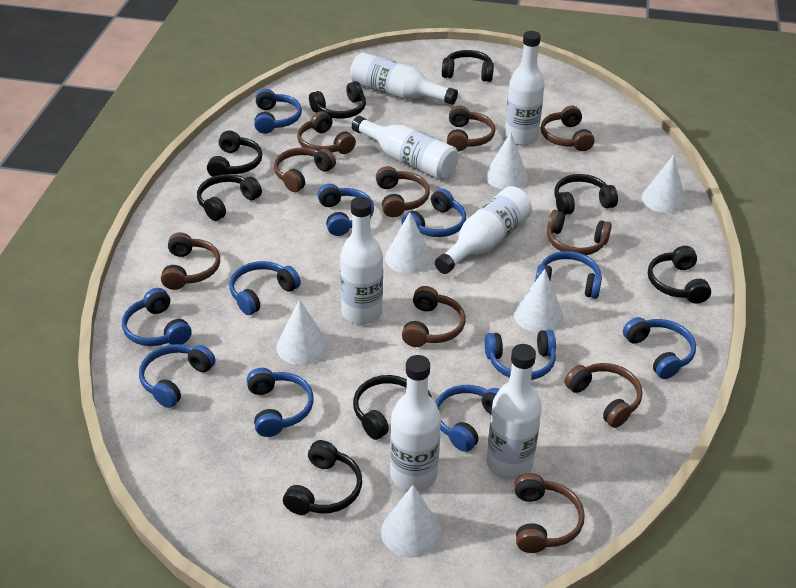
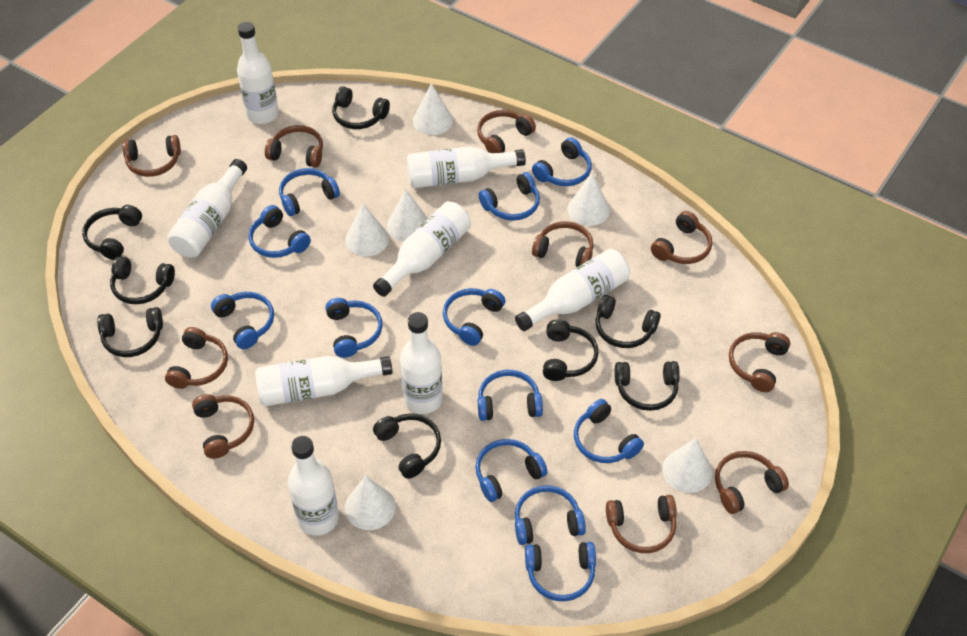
blue headphones: [122,288,192,346] [139,344,216,408] [229,261,301,315] [247,368,314,437] [254,89,302,134] [318,184,374,236] [401,189,466,237] [435,385,500,452] [485,330,556,380] [535,251,602,299] [623,317,696,379] = 11 -> [211,292,274,349] [249,205,311,258] [279,168,340,216] [325,298,383,358] [443,288,505,346] [475,439,548,502] [478,370,543,421] [479,172,540,221] [515,485,586,545] [525,542,596,601] [532,137,592,186] [574,399,644,463] = 12
white bottle: [340,197,383,324] [350,52,458,105] [352,116,459,180] [390,355,441,492] [435,186,532,274] [487,344,542,480] [505,31,545,145] = 7 -> [167,159,247,257] [237,22,279,124] [255,356,393,406] [288,436,339,536] [373,201,471,297] [400,312,443,414] [406,146,526,188] [515,249,630,331] = 8

